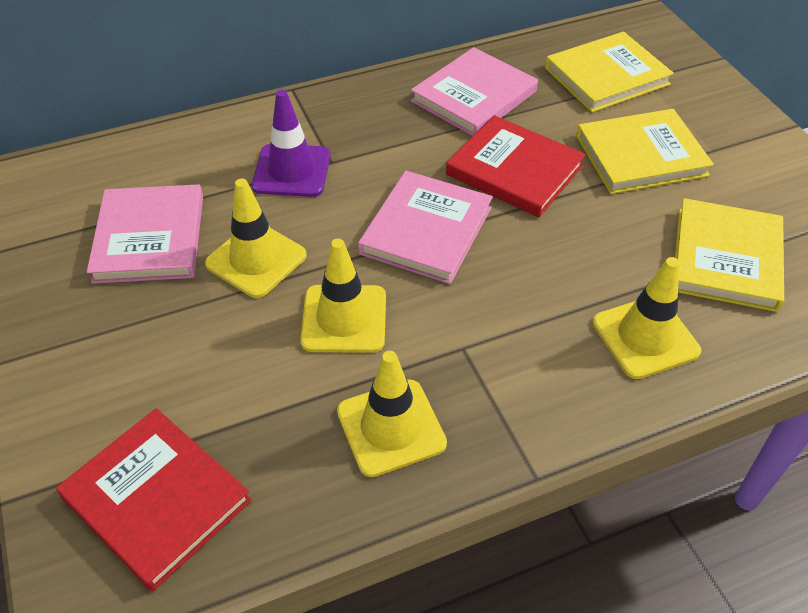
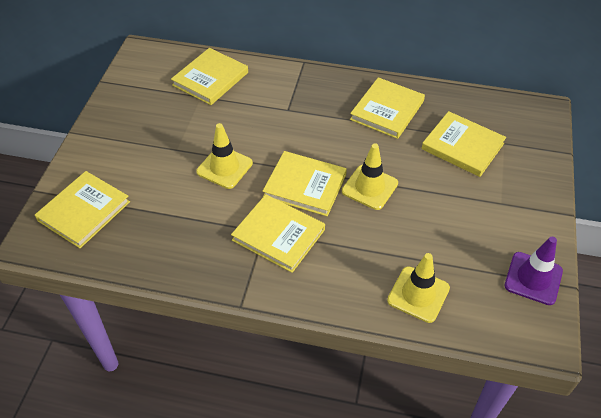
pink book: [87,184,203,284] [358,171,493,284] [411,47,538,136] = 3 -> none = 0
red book: [56,408,252,591] [446,115,586,217] = 2 -> none = 0
yellow book: [545,32,674,112] [576,109,714,194] [675,198,784,312] = 3 -> [35,171,130,248] [171,48,248,105] [231,194,325,273] [263,151,347,216] [350,77,425,139] [421,111,506,177] = 6
yellow traffic cone: [205,178,307,298] [300,239,386,353] [337,351,447,477] [592,257,701,379] = 4 -> [196,123,253,189] [342,143,398,210] [387,253,450,323] = 3

